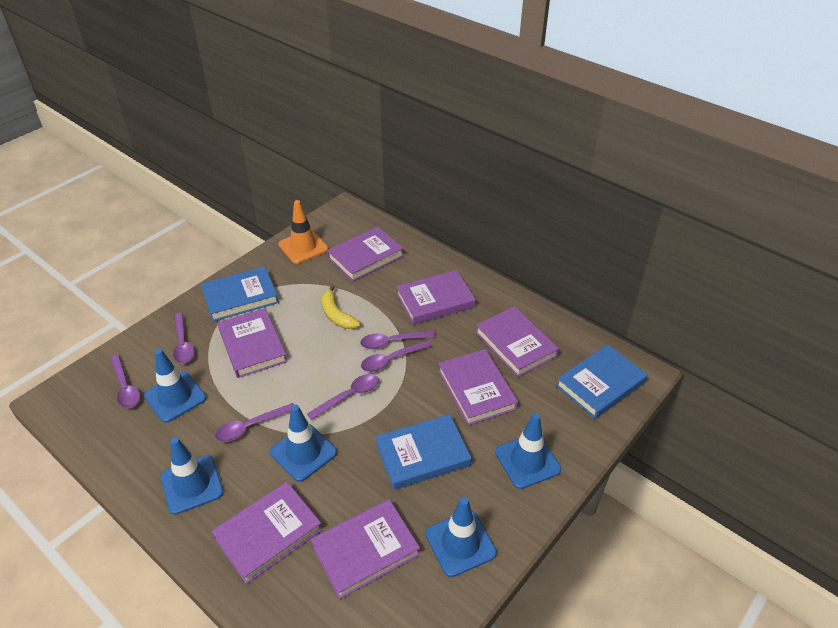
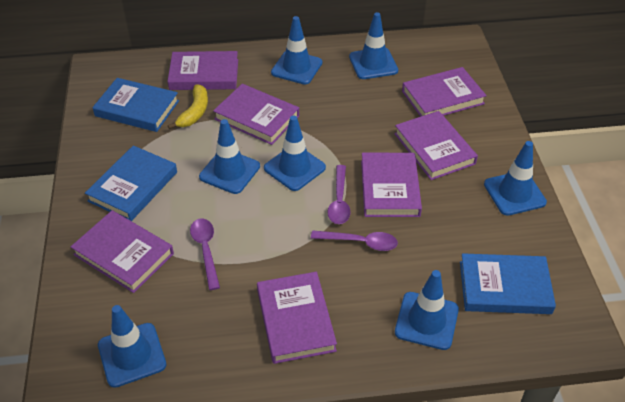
blue traffic cone: [144,349,207,423] [161,437,224,515] [270,405,337,482] [426,497,497,577] [495,413,561,489] = 5 -> [98,305,166,388] [199,119,260,194] [264,116,326,191] [271,16,323,84] [349,12,398,79] [395,270,459,350] [484,141,547,216] = 7
orange traffic cone: [279,200,328,264] = 1 -> none = 0
purple spoon: [110,355,140,408] [173,313,194,363] [215,403,294,442] [307,374,379,420] [360,331,435,349] [361,340,432,372] = 6 -> [190,218,220,290] [311,230,398,251] [327,165,351,224] = 3

